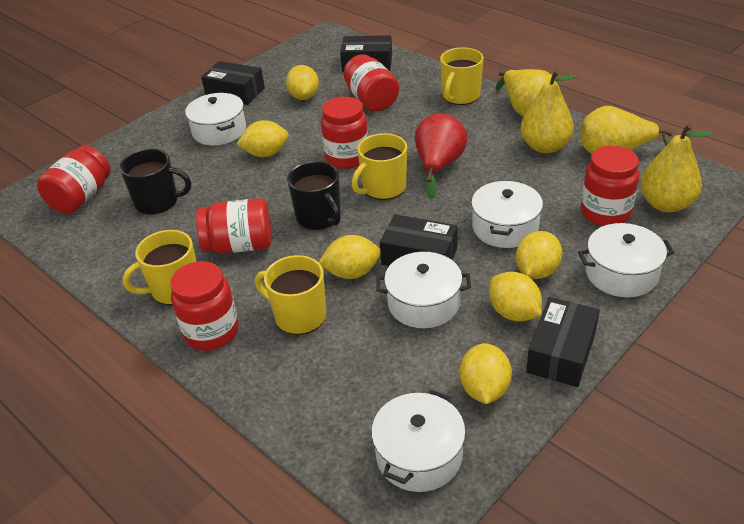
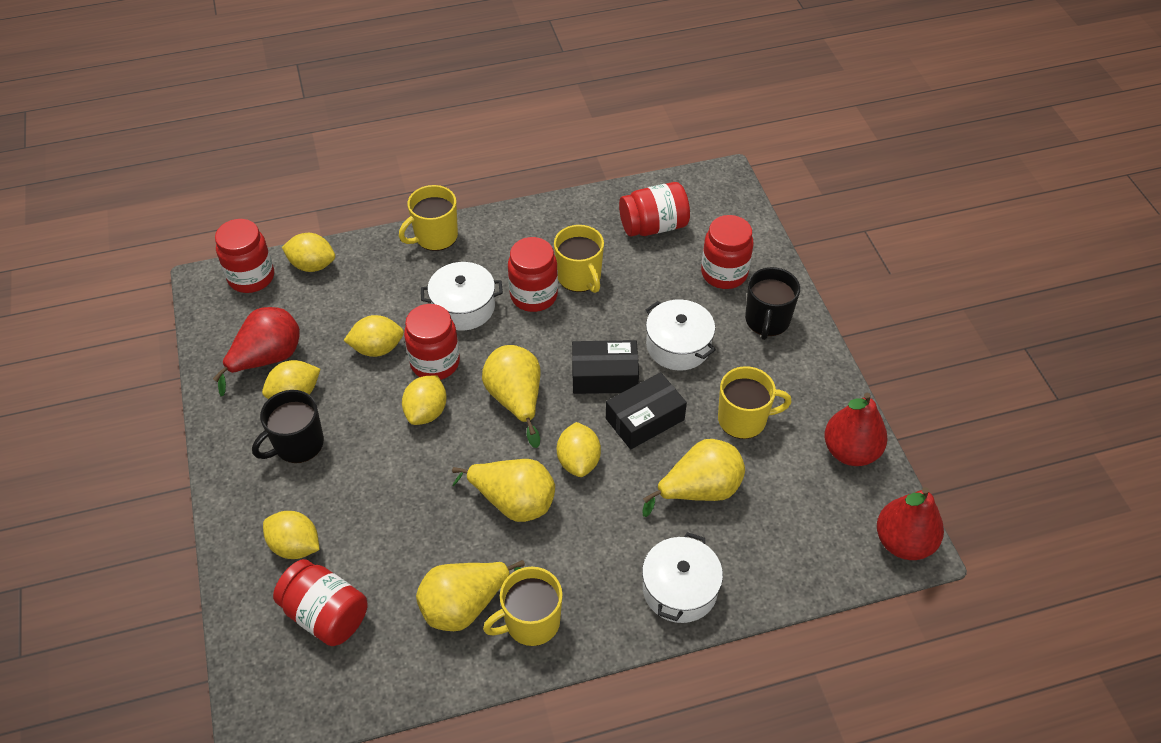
black box: [201,61,265,105] [340,35,392,72] [380,214,458,266] [526,297,600,387] = 4 -> [572,340,639,394] [606,372,687,450] = 2
red pear: [415,113,467,199] = 1 -> [213,307,300,396] [824,393,888,466] [877,487,944,560] = 3
white pot: [185,93,246,145] [371,390,466,492] [376,252,471,328] [471,180,543,248] [578,223,675,297] = 5 -> [421,262,503,331] [642,532,723,623] [646,299,716,371] = 3

